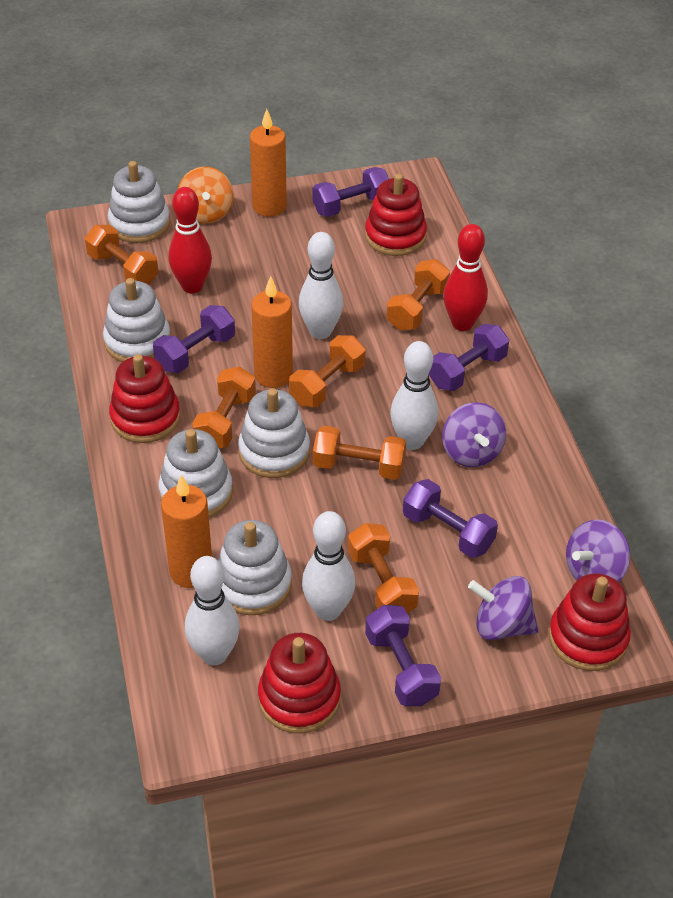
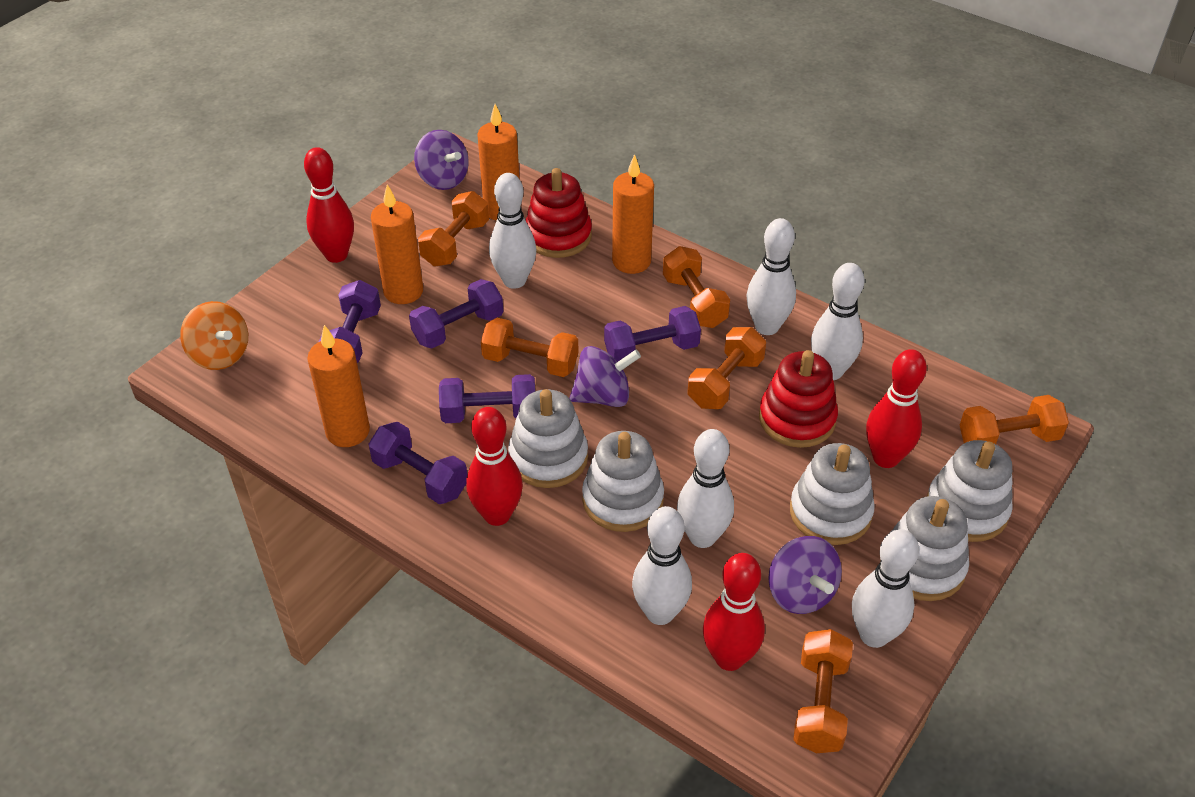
orange candle: [161,475,212,588] [250,109,287,217] [251,276,293,388] = 3 -> [307,325,370,447] [371,184,423,304] [477,104,519,221] [612,154,654,274] = 4
red bowling pin: [168,187,212,293] [443,224,488,331] = 2 -> [304,147,354,263] [466,407,523,526] [703,553,765,671] [866,349,927,468] = 4
red stacking toy: [109,354,180,443] [258,633,341,733] [365,174,427,256] [549,573,631,671] = 4 -> [526,168,592,258] [759,350,838,448] = 2
white bowling pin: [185,556,240,665] [299,232,343,339] [302,511,355,621] [390,341,438,450] = 4 -> [489,173,536,289] [632,506,692,625] [677,429,734,548] [746,218,796,335] [811,263,864,380] [852,529,919,648] = 6

